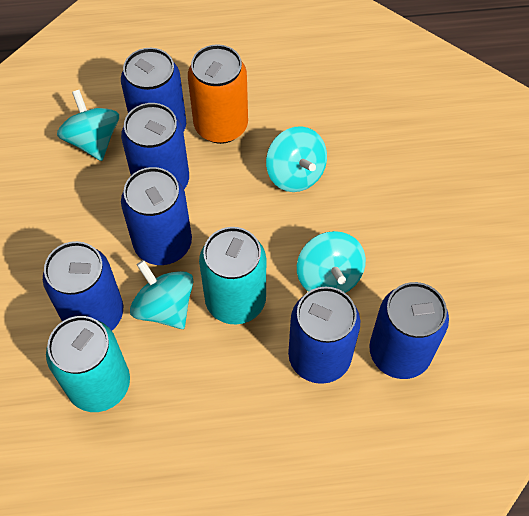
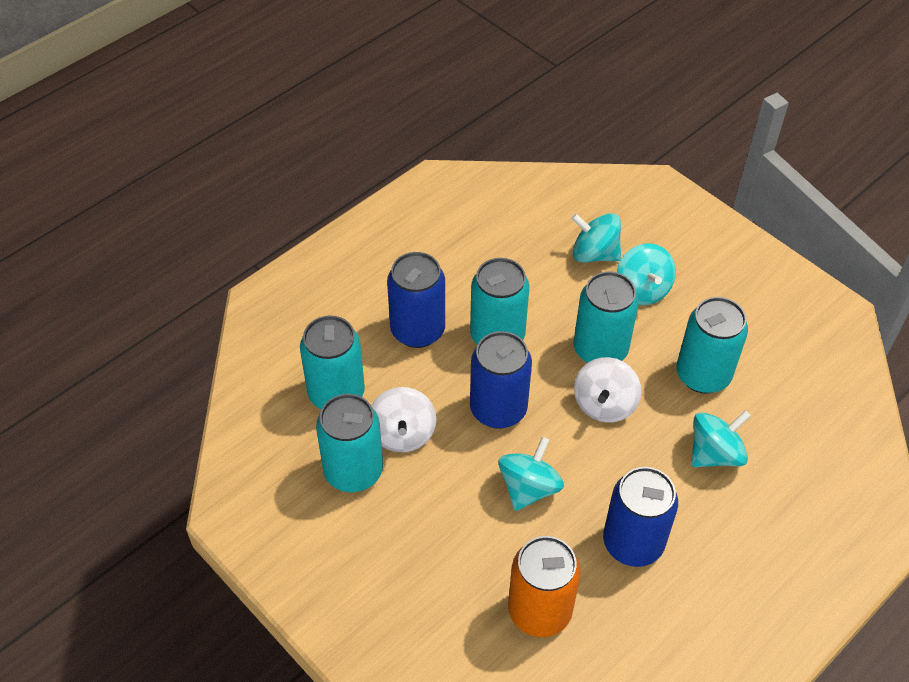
blue can: [43,241,123,331] [121,48,186,132] [121,103,189,189] [121,167,192,265] [288,286,360,384] [369,282,449,379] = 6 -> [387,252,445,348] [470,331,532,429] [603,467,678,567] = 3
turquoise can: [46,316,130,412] [199,227,266,325] = 2 -> [300,315,365,410] [316,394,383,492] [470,258,530,345] [574,271,639,363] [676,297,748,394] = 5
white spinning top: none = 0 -> [371,387,436,452] [574,357,641,423] = 2

